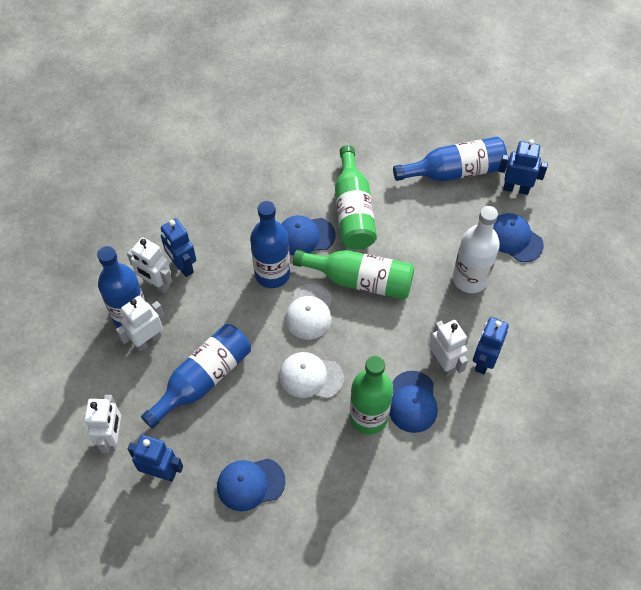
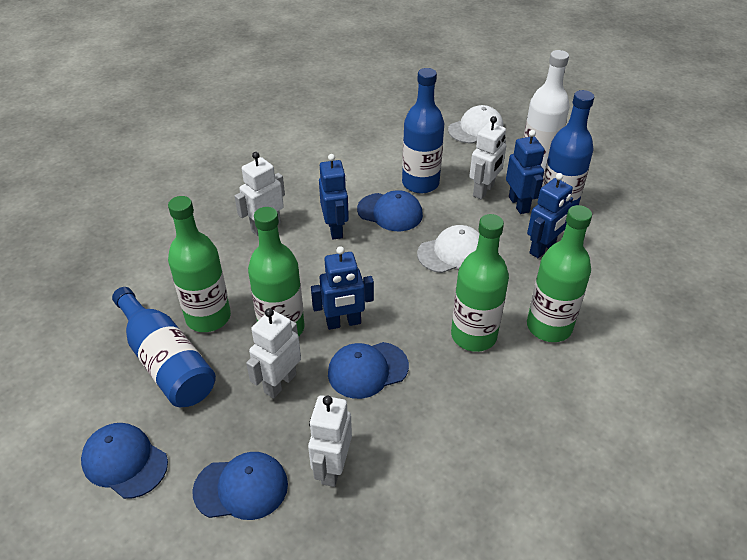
blue bottle: [97,246,146,328] [141,324,251,429] [250,201,290,288] [393,137,507,181] = 4 -> [112,287,216,407] [402,68,444,194] [542,90,594,206] = 3
green bottle: [293,250,414,299] [335,145,377,250] [349,356,393,435] = 3 -> [168,196,231,332] [248,207,305,336] [451,214,509,352] [527,205,592,342] = 4

